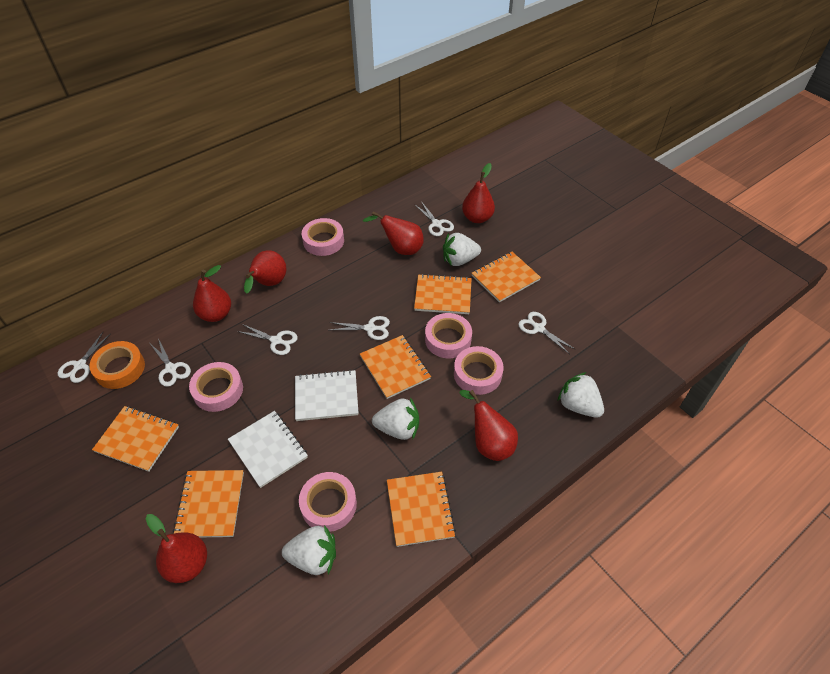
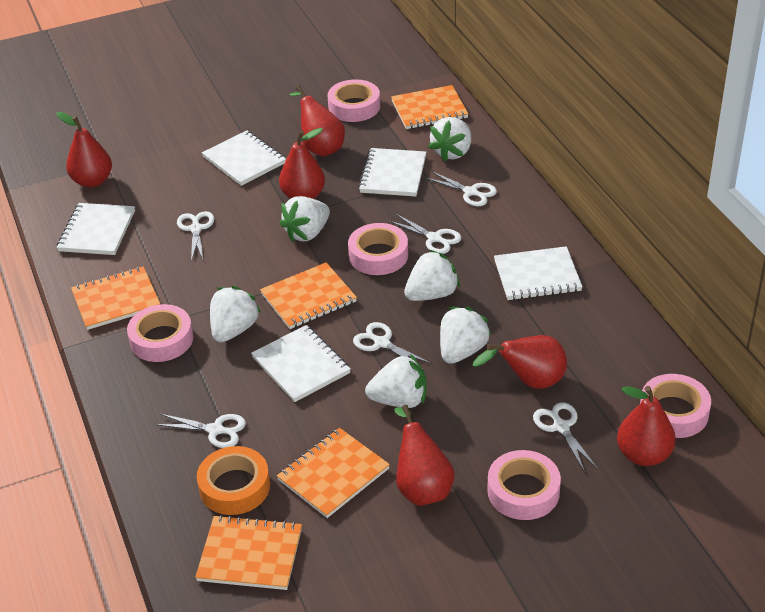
orange notebook: [92,406,179,472] [173,470,244,537] [360,335,431,399] [387,472,456,547] [414,274,472,314] [472,252,541,302] = 6 -> [71,266,160,330] [195,515,302,590] [260,262,357,329] [277,428,390,518] [391,85,469,129] = 5
white notebook: [228,411,308,488] [295,370,358,421] = 2 -> [57,203,135,255] [202,130,286,186] [251,325,351,402] [358,148,426,197] [494,246,583,300] = 5
white strawberry: [282,525,336,575] [372,398,419,440] [443,233,481,266] [558,372,604,418] = 4 -> [210,286,261,342] [279,196,330,242] [365,354,427,408] [404,250,460,301] [428,117,471,161] [440,307,491,364] = 6

